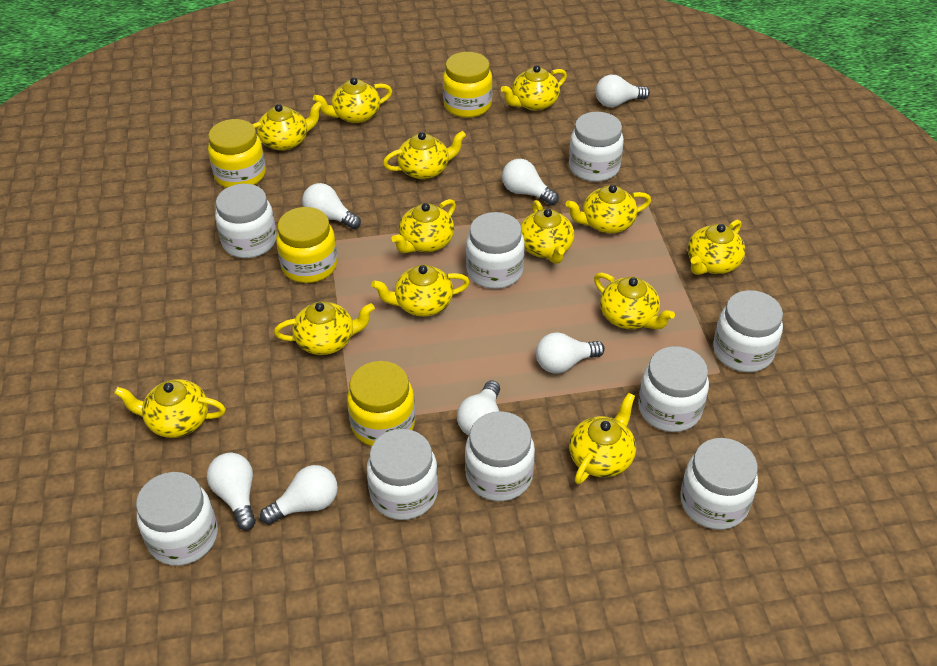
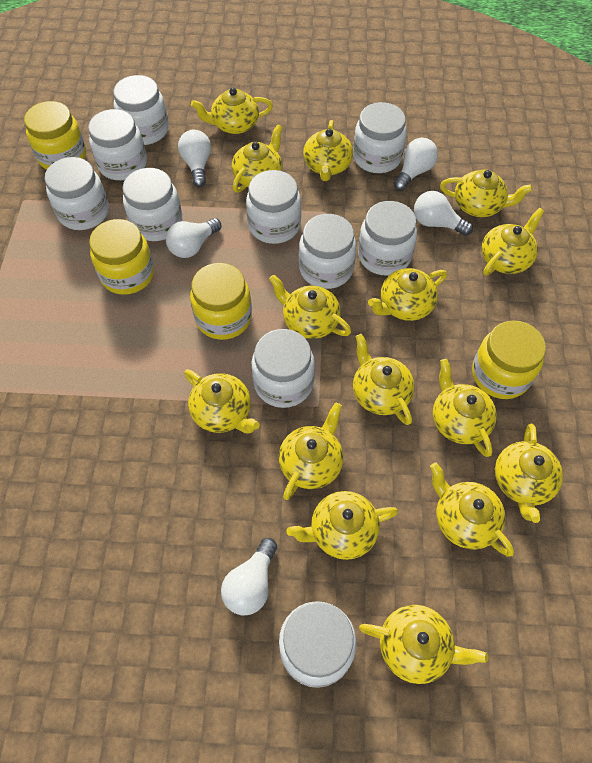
white jar: [136,472,218,566] [215,184,277,258] [367,429,438,520] [465,411,535,501] [466,212,525,289] [569,112,624,182] [638,346,709,432] [680,438,758,530] [713,290,783,372] = 9 -> [45,157,109,230] [88,109,147,180] [113,75,169,145] [122,168,182,241] [246,170,301,244] [251,329,315,408] [279,601,357,688] [299,214,356,289] [353,102,406,173] [358,201,417,276] = 10
white light bulb: [207,453,256,530] [260,465,338,525] [302,183,361,229] [457,380,500,436] [502,159,559,205] [536,332,605,373] [596,75,650,107] = 7 -> [166,218,221,258] [178,130,211,187] [221,538,277,616] [394,138,438,191] [414,191,473,236] = 5
yellow teapot: [114,379,226,438] [252,101,322,151] [274,301,375,355] [313,77,392,123] [371,265,470,317] [383,131,466,179] [391,199,456,253] [501,65,567,111] [521,200,574,264] [565,185,651,233] [569,393,636,484] [594,273,675,329] [688,220,745,275] = 13 -> [184,369,260,434] [191,88,273,134] [232,124,283,193] [269,274,351,339] [279,402,344,500] [286,491,398,560] [303,120,353,181] [353,334,415,425] [359,605,488,684] [368,268,447,321] [430,463,514,556] [433,359,497,457] [440,169,533,217] [482,208,544,276] [495,424,563,523] = 15

